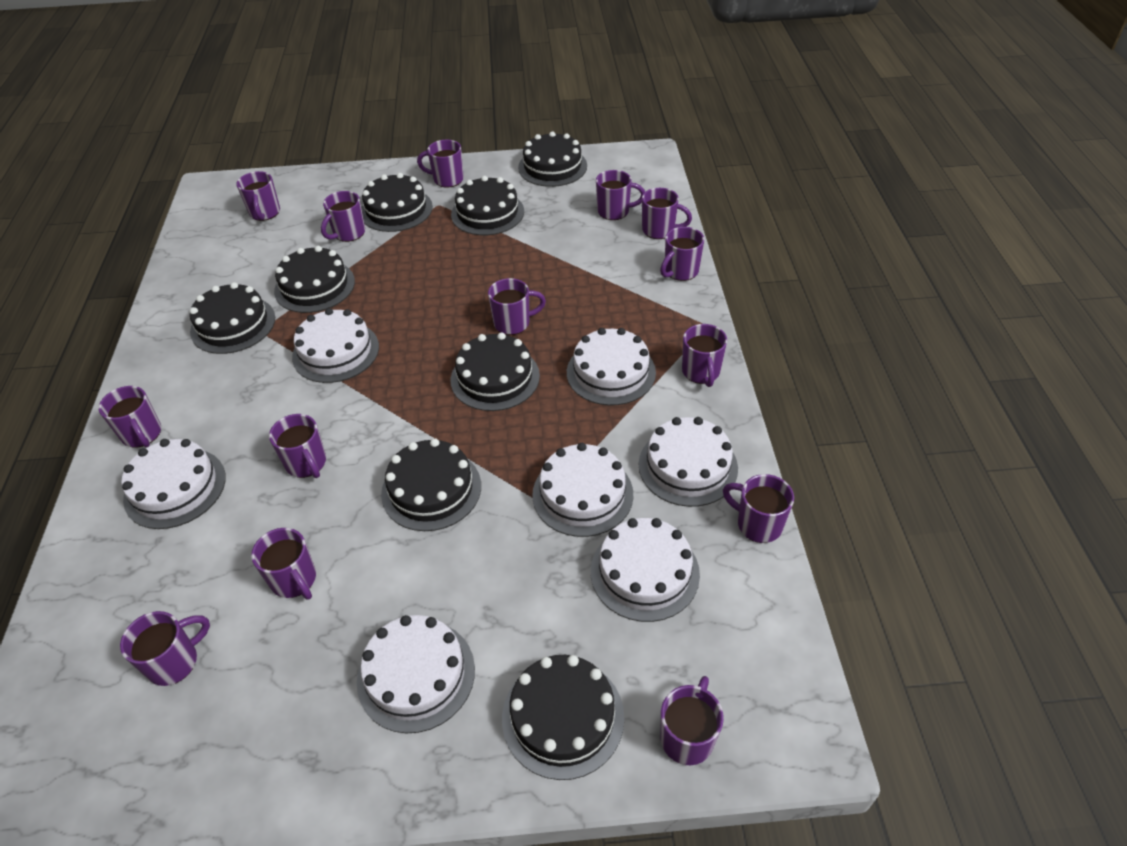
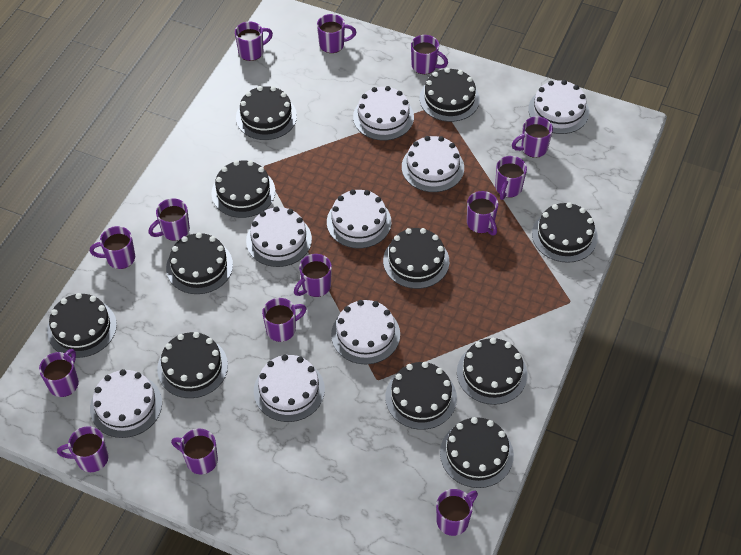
black cake: [190,282,275,354] [274,246,355,313] [361,173,433,232] [381,438,481,531] [451,176,524,235] [451,333,540,411] [502,655,624,780] [518,131,587,187] = 8 -> [47,293,117,358] [157,332,228,398] [166,232,233,294] [212,160,275,218] [236,86,297,140] [383,228,449,289] [385,362,457,430] [419,68,480,122] [440,417,514,488] [457,338,527,405] [532,202,598,263] = 11
white cake: [121,439,226,529] [292,308,379,383] [357,615,475,733] [532,443,633,537] [567,328,656,406] [591,518,700,622] [639,417,738,507] = 7 -> [90,369,162,438] [246,206,312,267] [254,354,325,422] [327,189,391,248] [331,300,400,365] [353,86,414,140] [402,136,464,192] [528,80,589,134] = 8

